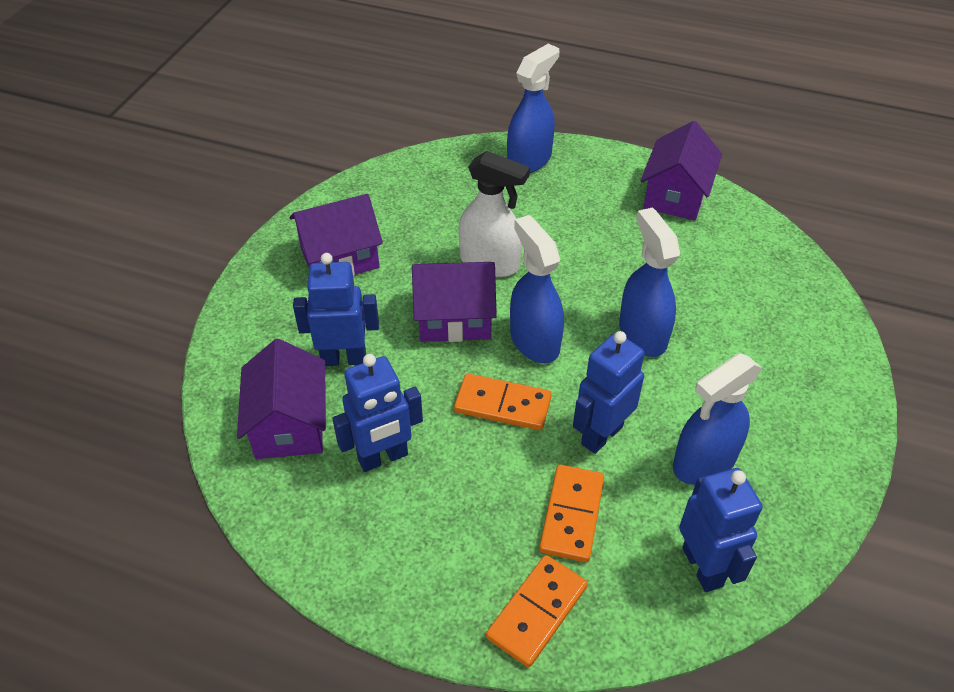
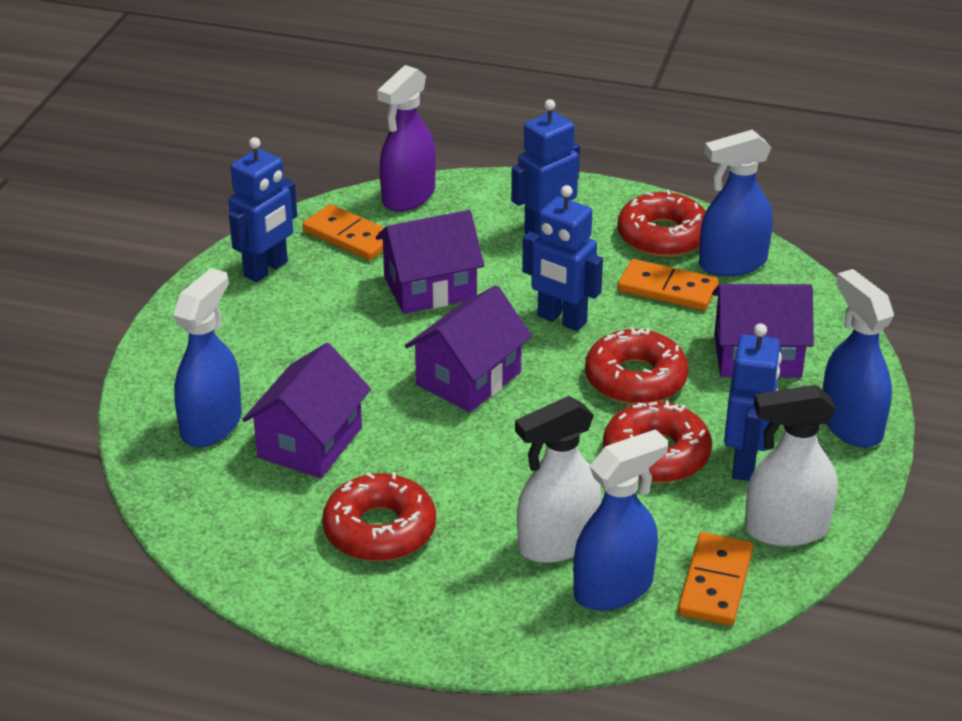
purple spray bottle: none = 0 -> [377,65,436,212] = 1
red donut: none = 0 -> [322,472,436,561] [585,327,688,405] [603,401,712,483] [617,190,706,257] = 4
white spray bottle: [458,151,530,277] = 1 -> [515,396,601,563] [745,385,837,547] = 2

